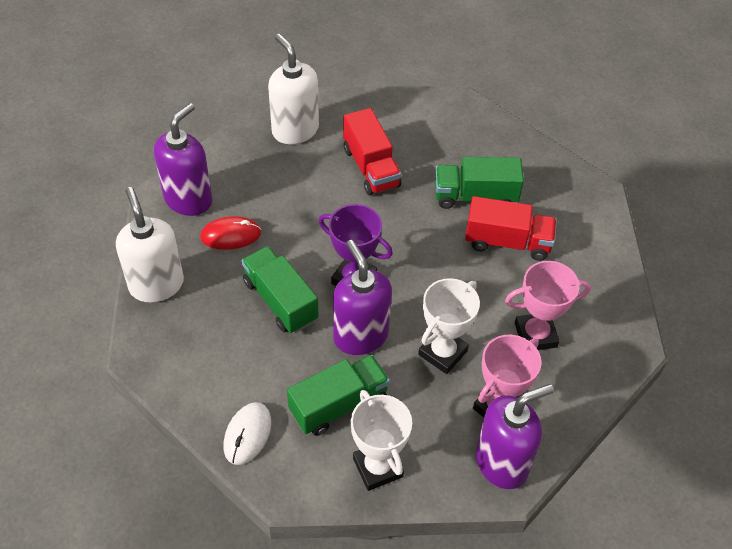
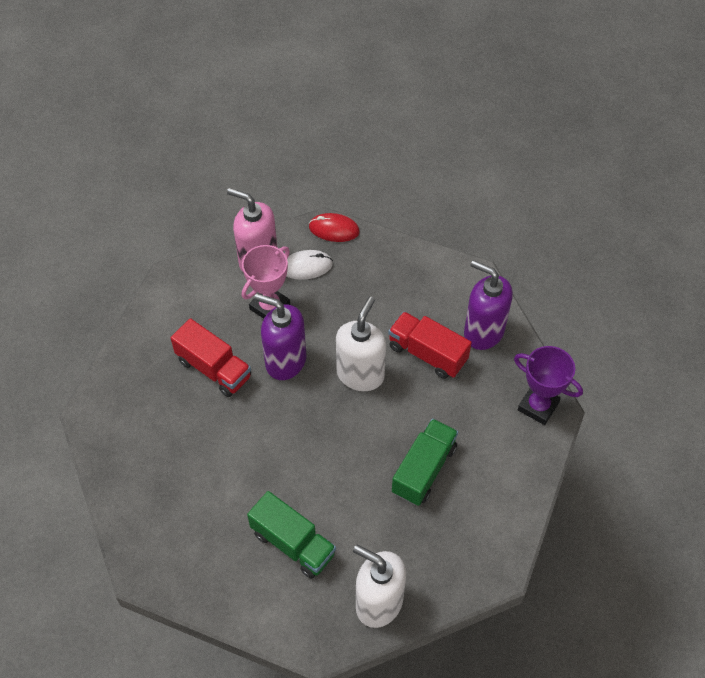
green truck: [241,246,319,334] [287,355,390,436] [435,157,524,209] = 3 -> [247,491,336,579] [392,418,458,506] = 2
pink soap dispenser: none = 0 -> [227,188,277,272] = 1
pink trophy: [473,335,542,417] [505,261,591,350] = 2 -> [242,245,290,319] = 1
purple soap dispenser: [154,103,212,216] [333,240,392,355] [476,384,554,489] = 3 -> [254,293,306,380] [464,260,513,350] = 2
white trophy: [351,390,412,491] [418,278,480,374] = 2 -> none = 0

